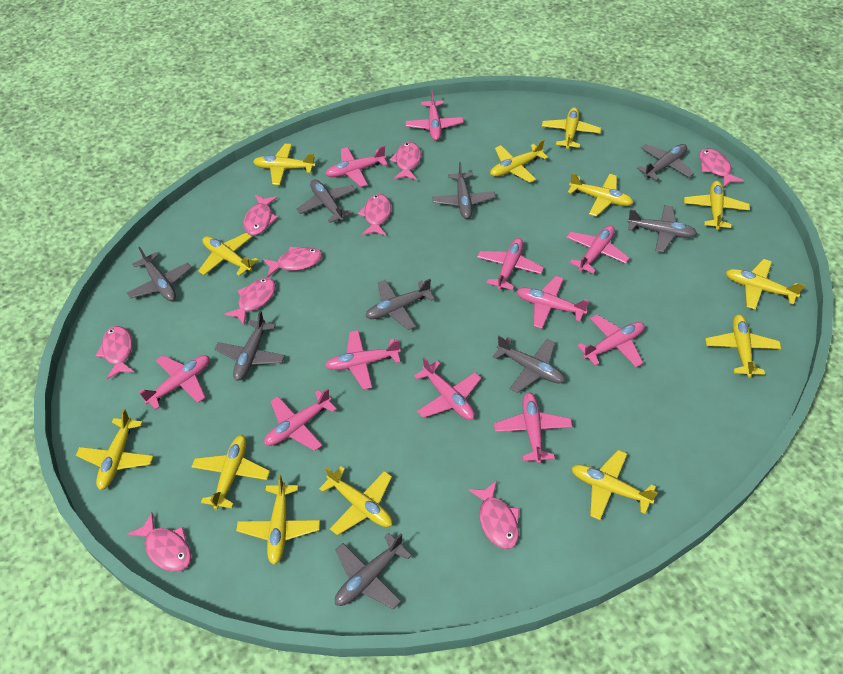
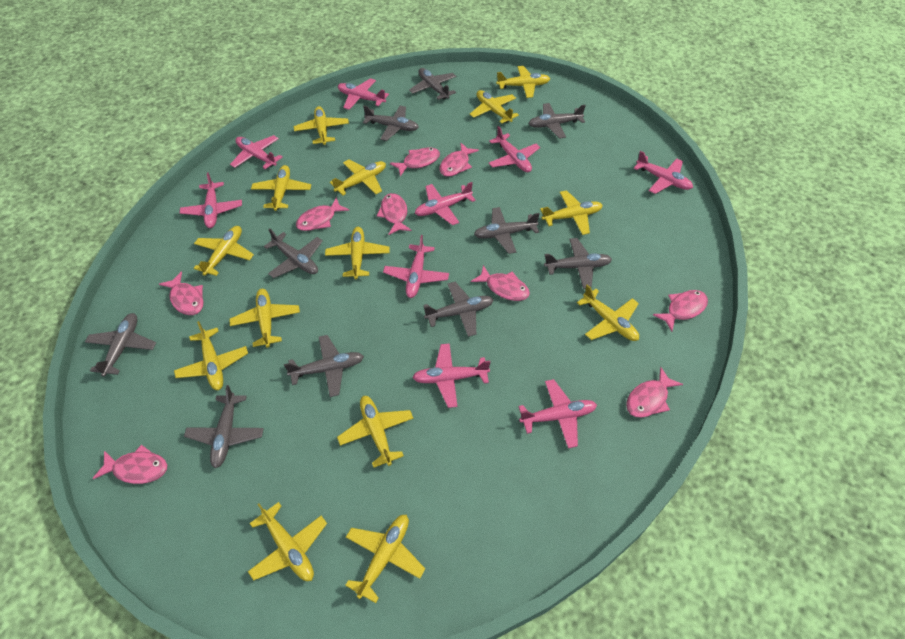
grey plane: [127,247,191,301] [215,311,285,381] [297,179,355,223] [335,533,412,609] [365,279,435,330] [432,162,495,219] [493,336,565,393] [627,205,697,252] [637,144,694,181] = 9 -> [85,313,156,377] [184,385,264,468] [264,228,323,278] [284,335,364,397] [363,106,419,141] [409,68,456,100] [423,282,494,337] [474,207,539,254] [528,103,586,139] [544,238,612,289] = 10
pink plane: [139,355,209,410] [264,388,337,451] [325,330,401,390] [326,146,388,187] [405,90,464,141] [414,357,481,420] [477,238,544,290] [494,392,572,464] [516,276,589,329] [566,225,630,274] [577,314,645,367] = 11 -> [180,173,242,228] [230,135,283,169] [338,78,389,110] [383,235,449,298] [412,343,490,408] [415,182,476,225] [489,126,540,172] [518,379,597,448] [633,151,693,194] = 9
yellow plane: [76,409,154,490] [192,435,270,510] [198,233,259,276] [236,474,320,565] [253,144,316,185] [319,466,392,535] [490,139,548,183] [542,107,601,149] [568,173,634,216] [571,450,658,520] [684,181,750,230] [705,314,781,378] [726,259,805,310] = 13 -> [174,321,248,390] [194,226,254,276] [229,289,300,348] [248,502,327,581] [251,165,311,211] [294,106,349,145] [325,227,390,279] [330,160,386,195] [337,396,414,468] [345,515,425,603] [470,90,519,124] [496,66,550,98] [540,190,603,235] [577,285,639,341] = 14

